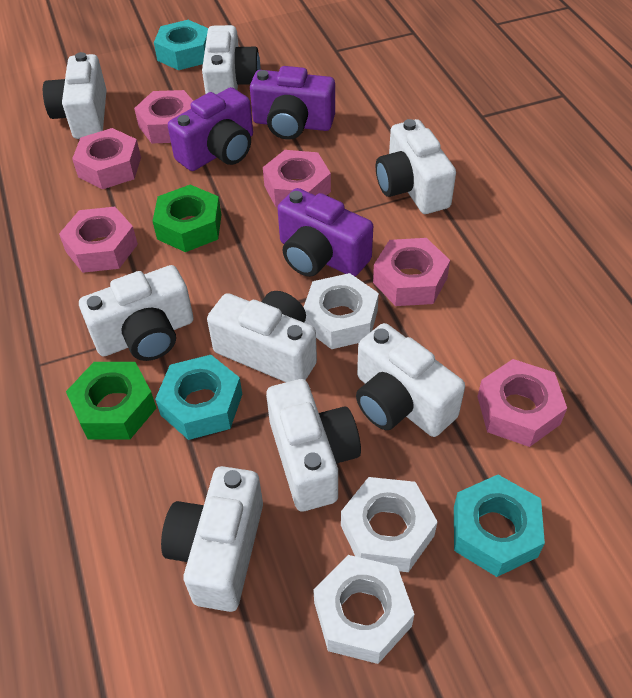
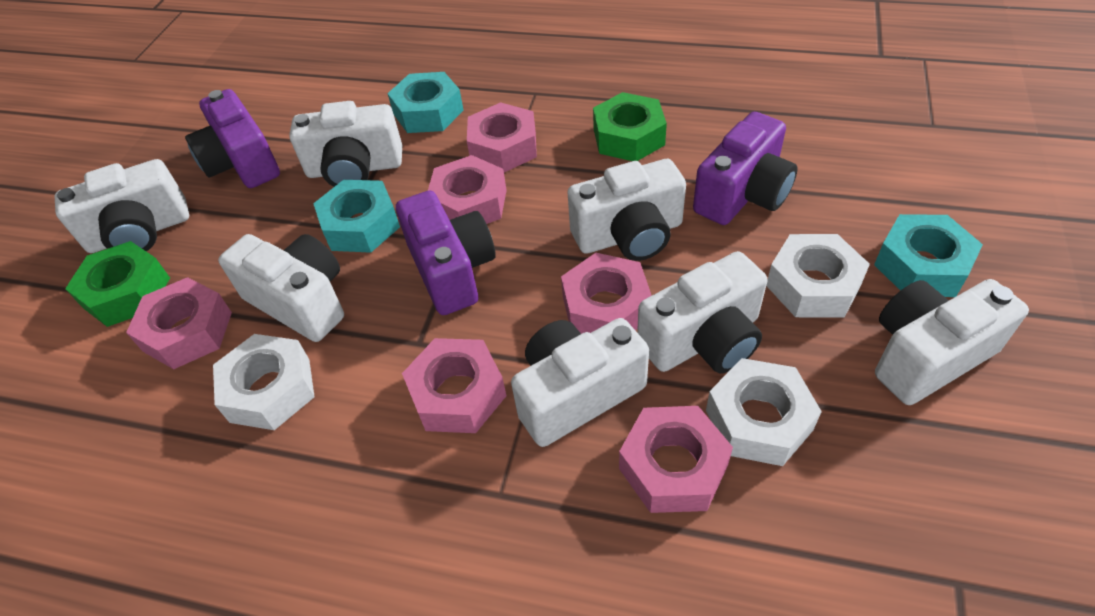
white camera: [43,52,107,139] [79,265,194,361] [161,466,263,612] [202,25,260,95] [207,291,317,382] [266,379,361,511] [356,323,465,437] [376,119,456,214] = 8 -> [55,159,189,253] [218,234,344,342] [289,101,402,187] [511,318,649,447] [567,159,686,261] [637,251,768,373] [875,279,1029,405] = 7

